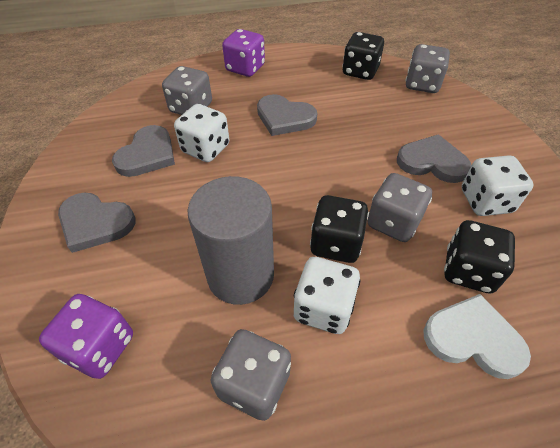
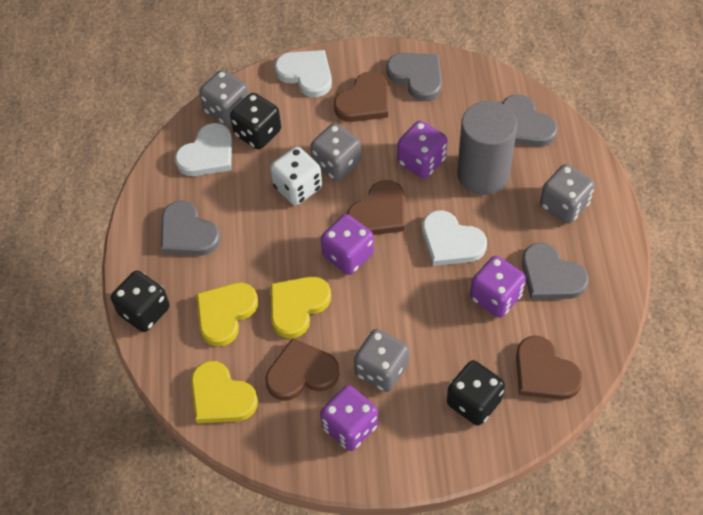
brown heart: none = 0 -> [266,338,340,401] [334,71,388,122] [347,180,405,235] [516,336,583,400] = 4
purple dice: [39,294,133,379] [222,29,265,77] = 2 -> [320,385,378,451] [321,214,374,275] [397,121,447,179] [470,256,526,318] = 4
white dice: [174,104,229,162] [294,257,360,334] [462,155,534,216] = 3 -> [270,147,322,205] = 1
white heart: [423,294,531,379] = 1 -> [175,123,232,176] [275,50,332,97] [422,210,487,266] = 3
yellow heart: none = 0 -> [191,361,258,423] [196,282,258,346] [270,276,331,338] = 3

